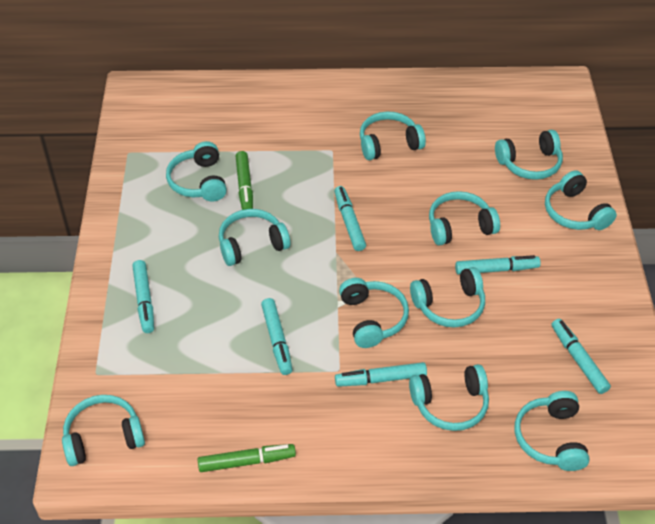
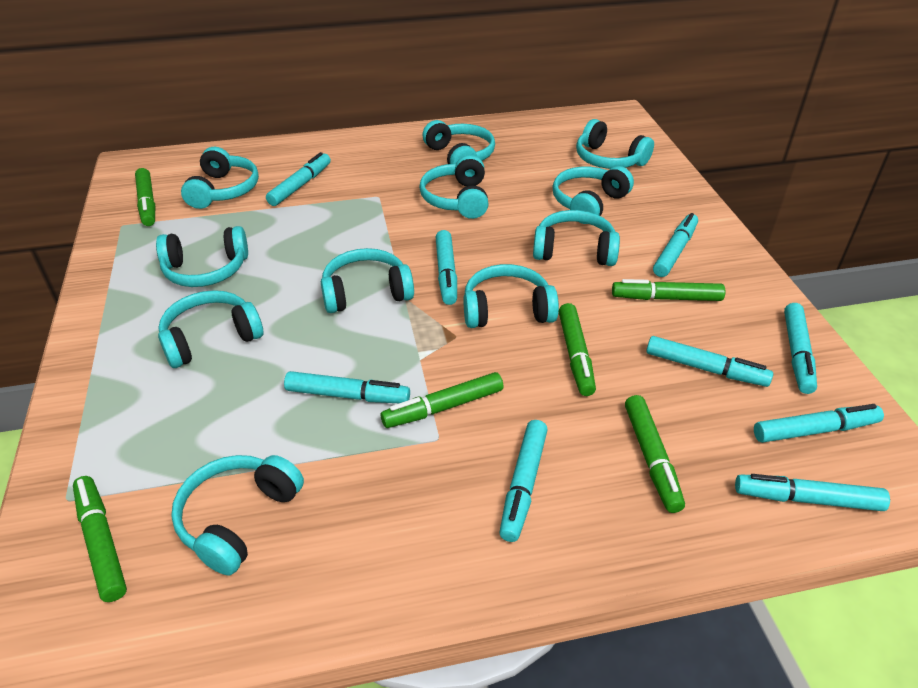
green marker: [198,444,296,472] [236,151,253,210] = 2 -> [73,476,127,602] [135,168,155,226] [381,372,504,428] [559,303,596,396] [612,279,725,301] [625,395,685,513] = 6
turquoise marker: [132,260,154,333] [261,298,293,375] [334,186,366,251] [335,362,427,387] [455,255,541,275] [552,319,611,394] = 6 -> [266,152,331,206] [284,371,410,403] [436,230,457,305] [499,420,548,542] [646,336,773,387] [653,213,698,277] [735,474,890,511] [754,404,884,443] [784,303,817,394] = 9

